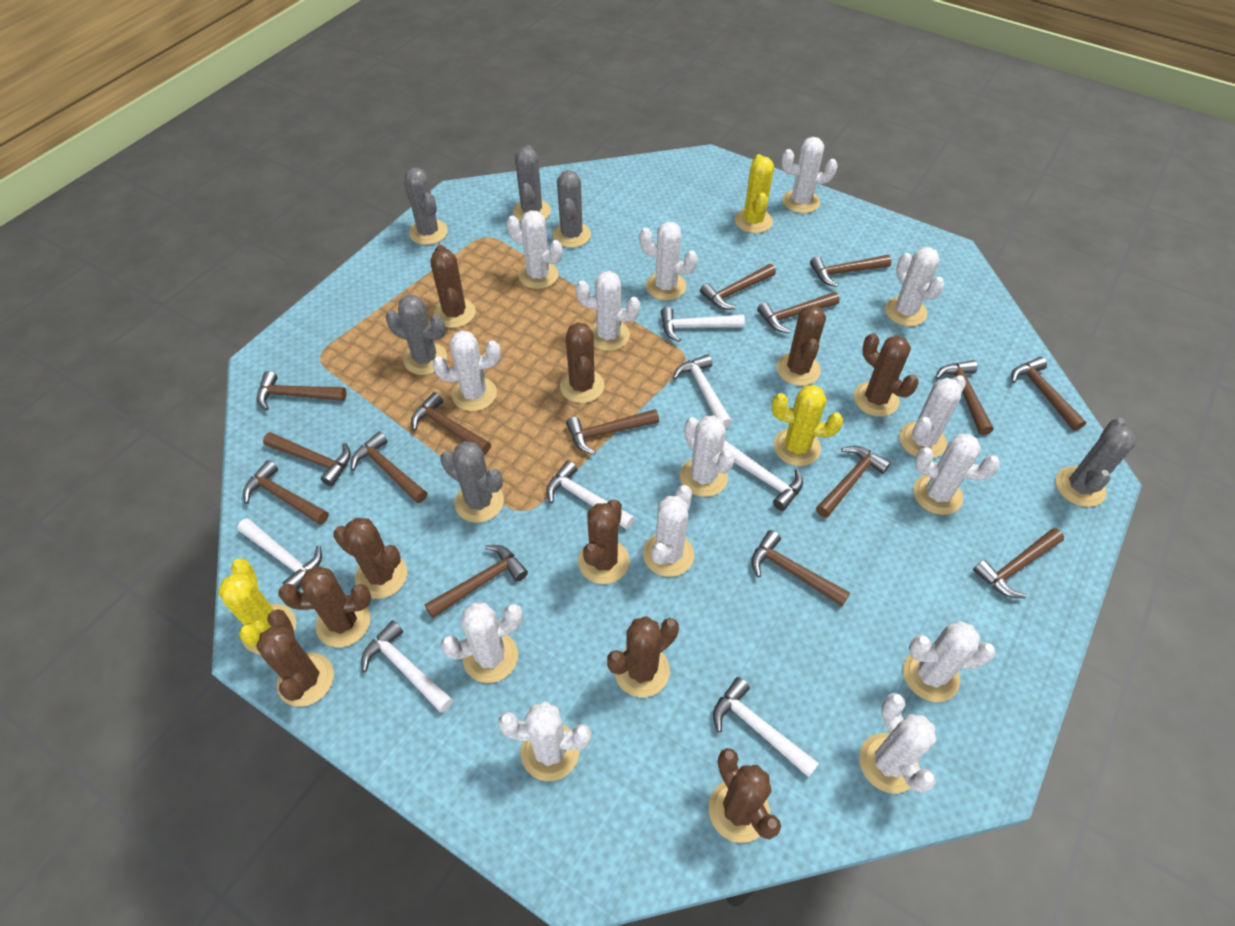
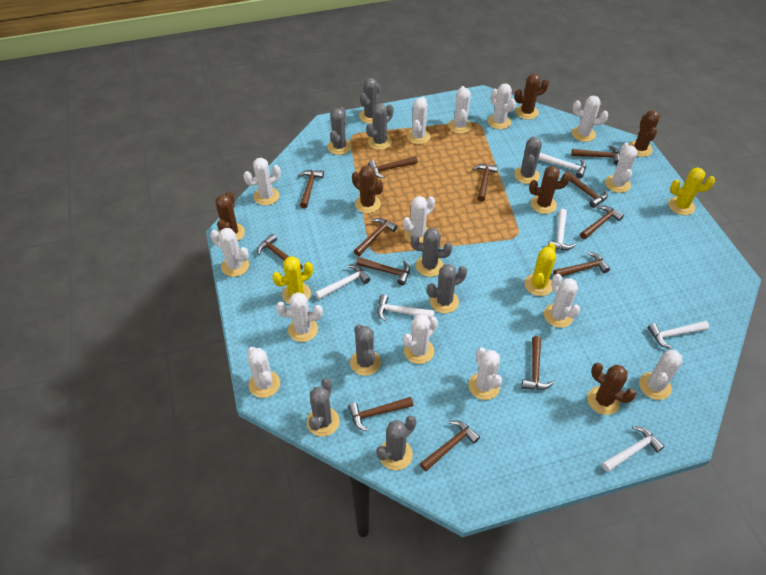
brown cactus: [256,609,334,707] [278,566,371,647] [333,518,407,599] [430,245,476,328] [560,322,604,403] [578,499,630,584] [607,616,679,697] [708,748,781,843] [777,305,826,386] [854,333,919,417] = 10 -> [216,191,245,241] [352,165,383,213] [514,74,549,120] [529,166,570,214] [587,363,636,415] [629,110,660,157] = 6
brown hammer: [243,460,329,525] [257,371,347,411] [263,432,351,486] [351,432,427,503] [411,392,491,455] [424,545,528,618] [566,409,659,454] [700,264,776,310] [751,530,850,606] [757,292,840,333] [810,255,892,287] [816,446,891,518] [935,360,994,435] [973,528,1064,598] [1011,357,1086,431] = 15 -> [257,234,303,270] [298,170,324,208] [348,397,413,432] [354,218,397,256] [356,257,410,285] [368,156,418,178] [420,420,480,471] [473,164,498,201] [521,336,554,390] [553,252,610,276] [566,171,608,208] [571,145,619,165] [580,206,624,239] = 13
grey cactus: [386,295,447,375] [404,167,448,245] [440,441,504,523] [513,145,551,221] [552,170,591,248] [1056,418,1136,507] = 6 -> [307,378,340,437] [327,107,352,155] [350,324,381,376] [359,78,381,124] [366,103,393,150] [376,416,416,470] [411,228,452,277] [427,264,467,313] [514,137,542,184] = 9
white hammer: [237,518,322,590] [361,620,453,713] [546,461,635,530] [661,307,745,342] [673,354,732,428] [713,677,819,777] [722,440,803,511] = 7 -> [315,265,370,300] [377,294,434,321] [538,153,586,178] [548,209,576,250] [602,426,665,472] [648,321,709,349] = 6

